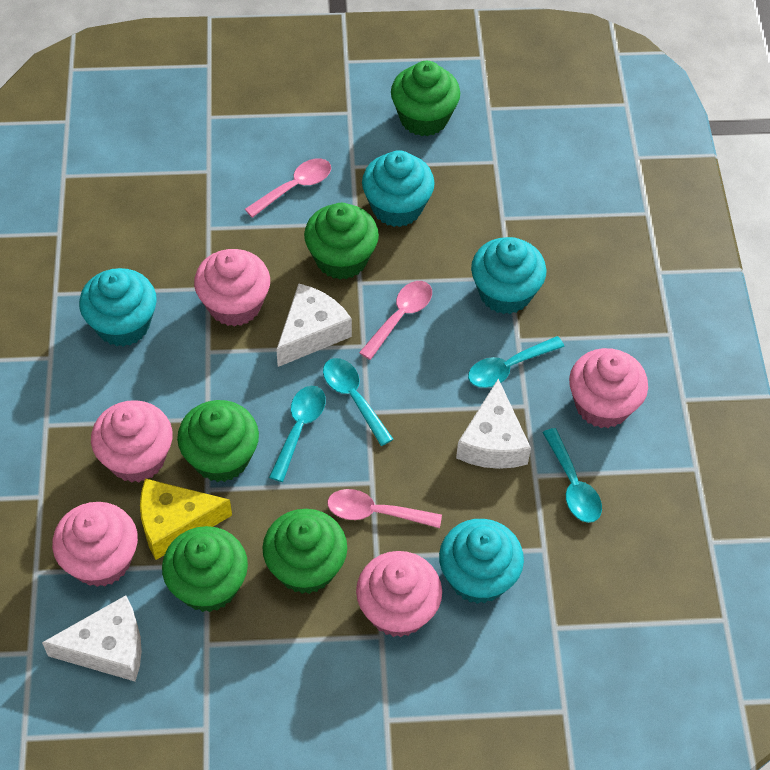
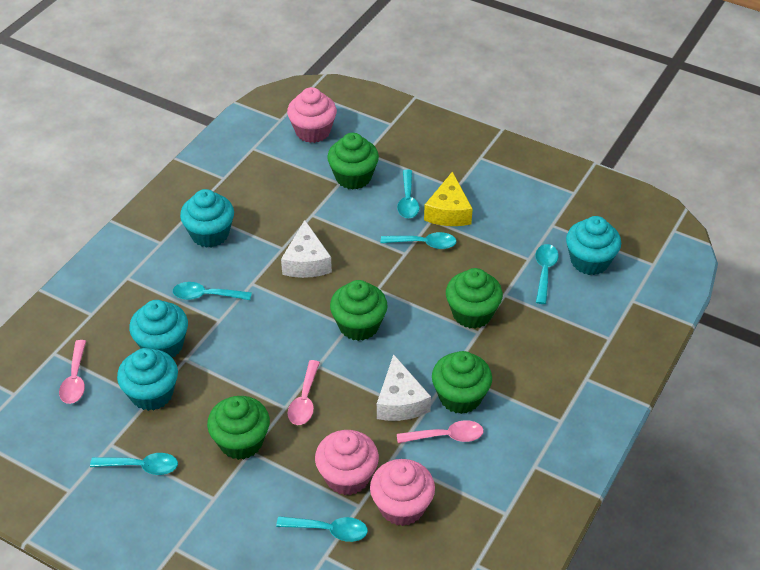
pink cupcake: [52,502,138,587] [91,400,173,483] [194,249,270,327] [356,551,442,637] [569,348,648,428] = 5 -> [287,87,337,143] [315,430,379,495] [370,459,435,526] = 3
turquoise spoon: [269,386,326,482] [323,358,393,446] [468,336,565,388] [542,428,602,523] = 4 -> [90,453,178,475] [173,282,252,300] [276,516,368,542] [381,232,457,249] [397,170,419,218] [535,244,559,304] = 6
white cheese: [42,595,142,681] [276,283,352,367] [456,379,531,469] = 3 -> [281,220,332,278] [377,354,431,421] = 2

